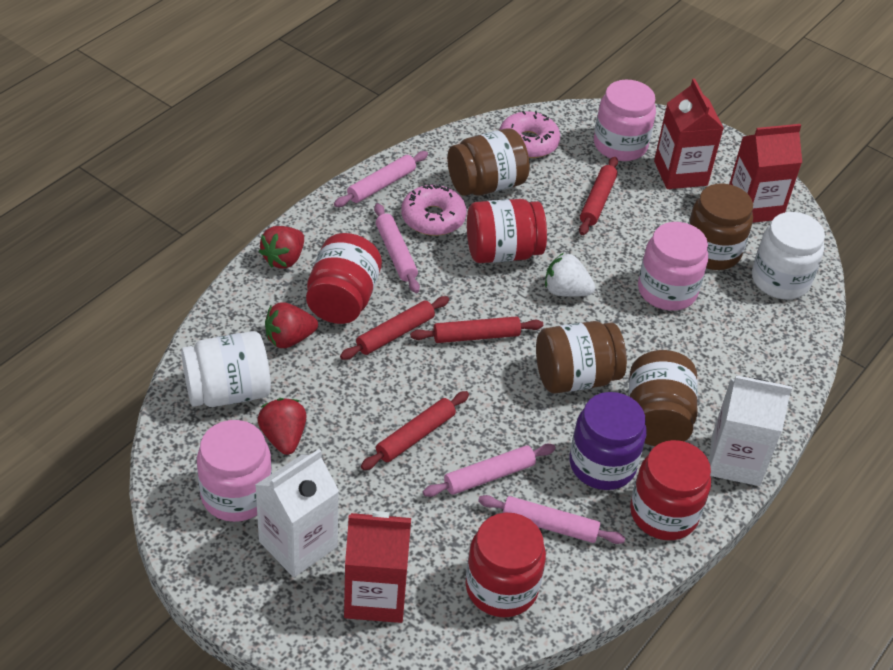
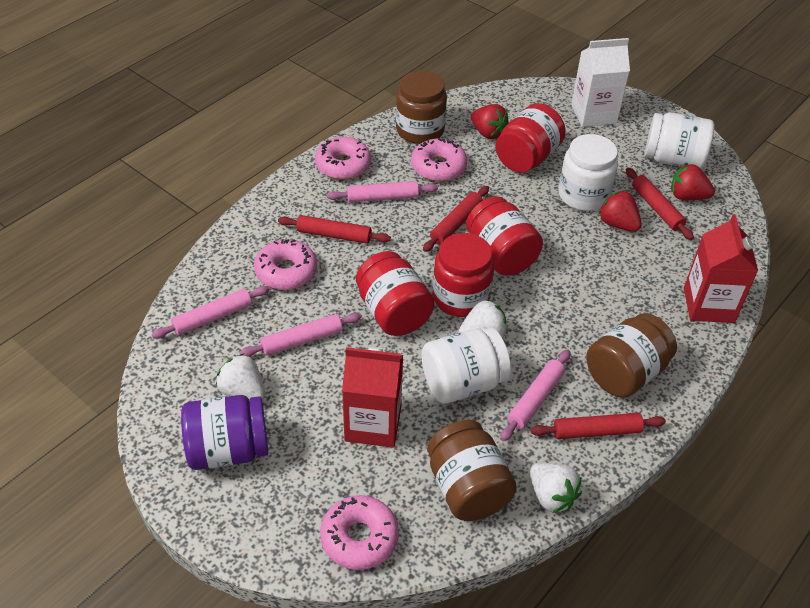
brown jar: [447,128,530,196] [536,321,627,393] [629,350,698,446] [688,184,753,270] = 4 -> [396,71,447,144] [427,420,517,521] [587,313,677,398] = 3
pink donut: [401,184,467,236] [500,111,560,158] = 2 -> [254,239,317,290] [315,137,371,180] [320,495,399,570] [411,138,467,182] = 4
pink jar: [197,420,272,522] [594,80,656,161] [638,222,708,311] = 3 -> none = 0
red carton: [344,511,411,623] [654,79,724,189] [729,124,802,223] = 3 -> [342,347,403,448] [684,214,758,323] = 2
white carton: [255,449,339,577] [709,375,792,486] = 2 -> [571,38,630,127] = 1
white jar: [181,331,271,407] [752,212,825,299] = 2 -> [421,328,511,404] [558,134,618,211] [644,112,714,169] = 3
white strawberry: [545,253,595,297] = 1 -> [216,354,265,400] [458,299,508,338] [530,463,582,513] = 3

